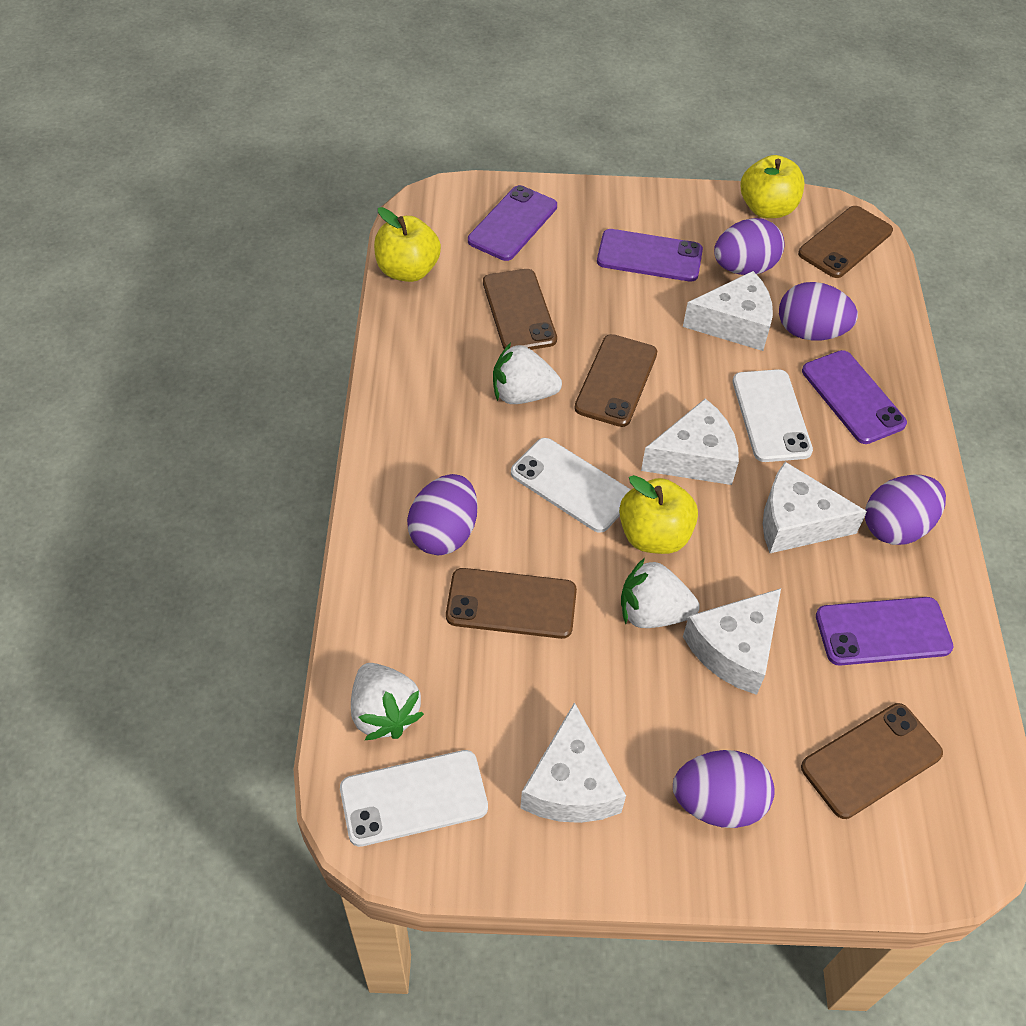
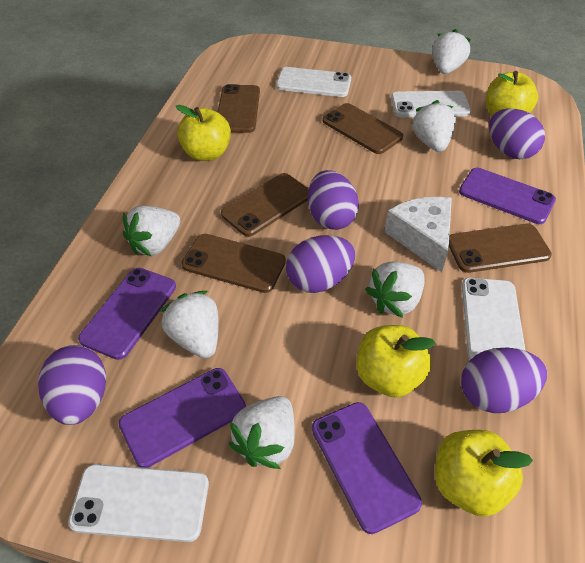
white cheese: [520,702,626,823] [641,398,739,485] [683,271,773,351] [683,588,781,695] [763,462,867,553] = 5 -> [385,197,452,272] = 1
white phone: [340,750,488,847] [511,438,631,533] [733,369,813,462] = 3 -> [68,464,209,542] [276,67,351,97] [391,91,471,117] [462,278,526,360] = 4
white strawberry: [351,663,424,740] [493,343,562,404] [621,558,700,628] = 3 -> [123,206,180,257] [160,291,219,358] [228,396,295,469] [365,261,425,318] [411,100,456,152] [432,29,471,74] = 6
yellow apple: [374,207,441,282] [619,475,698,554] [741,155,804,218] = 3 -> [176,105,231,161] [356,325,436,397] [435,430,533,517] [486,71,538,116] = 4

